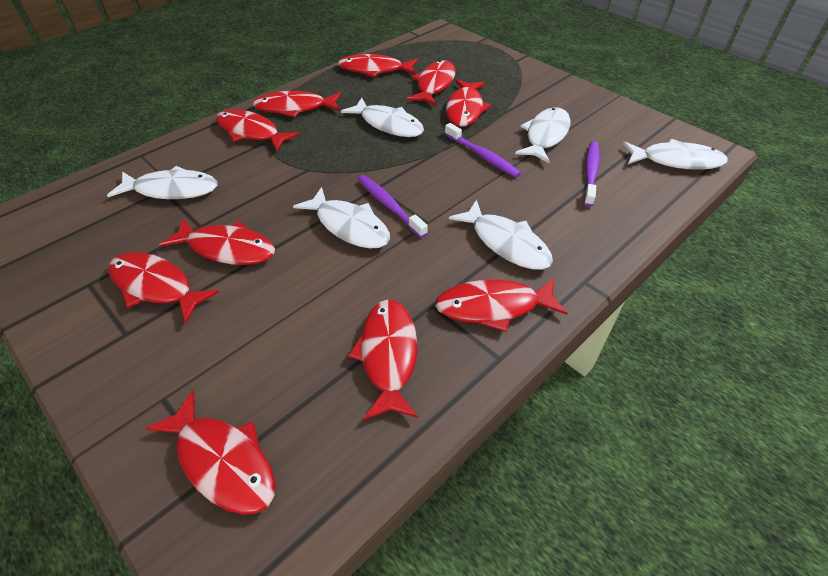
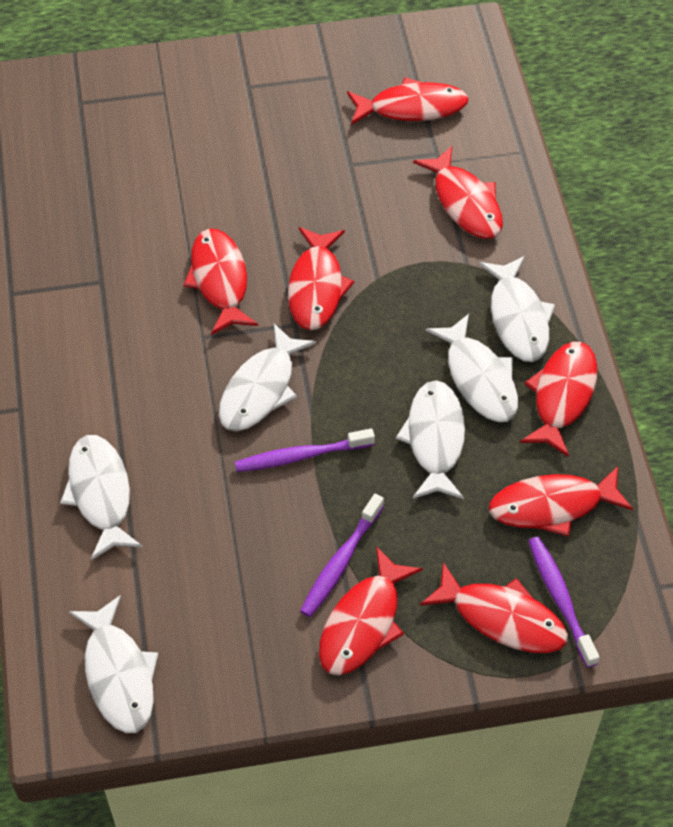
red fish: [108,252,219,324] [145,390,275,515] [159,218,275,265] [216,109,300,151] [253,91,341,118] [338,54,418,77] [348,299,418,420] [406,60,456,106] [435,278,568,332] [446,79,491,127] = 10 -> [184,229,258,335] [288,227,354,330] [319,546,423,675] [347,77,469,125] [413,146,503,239] [420,562,568,653] [489,466,633,536] [520,342,597,457] = 8

